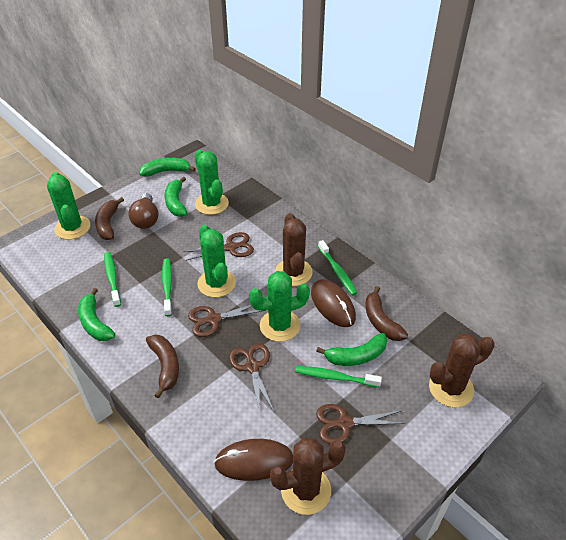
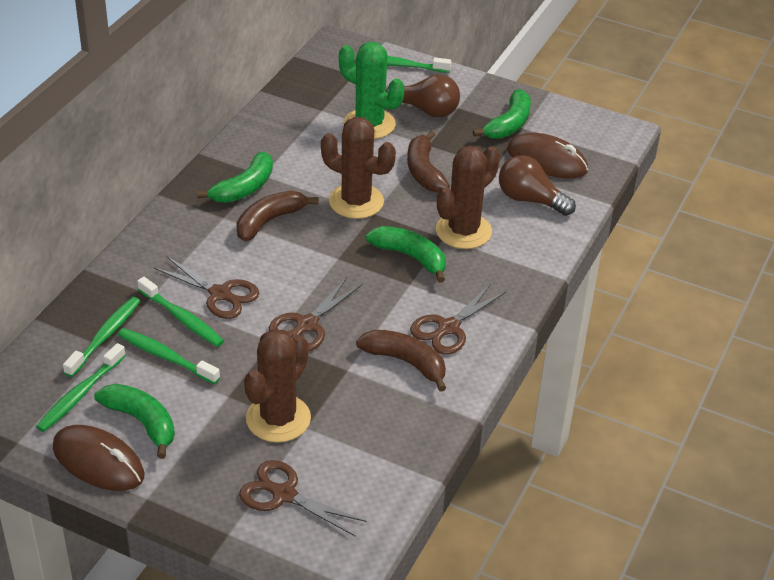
brown light bulb: [128,193,159,229] = 1 -> [386,74,460,117] [499,155,576,216] = 2
green cactus: [47,172,90,240] [195,150,229,215] [197,225,236,297] [249,271,310,342] = 4 -> [339,42,404,139] = 1
green toothbrush: [104,252,121,307] [162,258,172,316] [295,366,382,387] [318,240,357,295] = 4 -> [36,343,126,432] [63,297,140,377] [118,328,220,384] [137,277,224,347] [355,55,451,73] = 5

